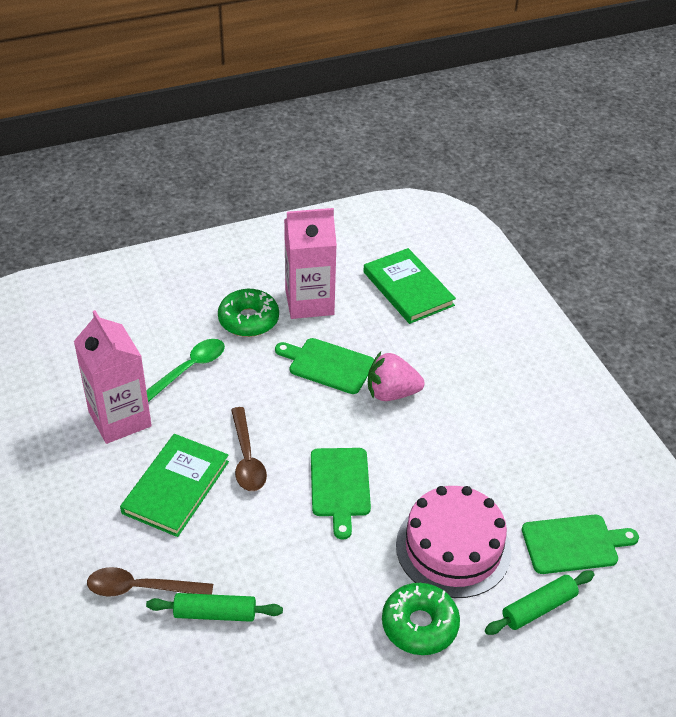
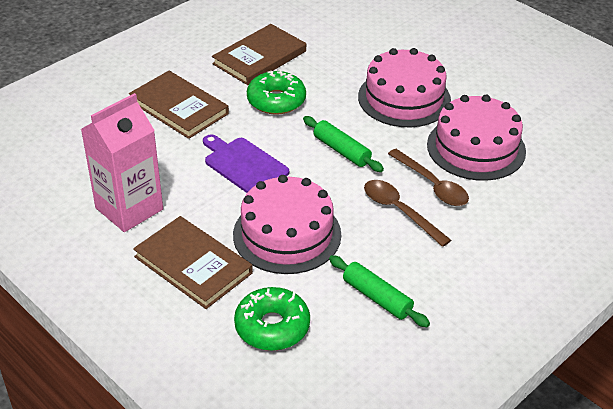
brown book: none = 0 -> [129,71,229,139] [133,216,253,309] [212,24,306,85] = 3
green book: [120,434,229,537] [363,248,456,324] = 2 -> none = 0
green cutting board: [275,338,374,394] [311,448,371,540] [522,515,639,574] = 3 -> none = 0
green spoon: [146,339,225,402] = 1 -> none = 0
pink cake: [396,486,511,598] = 1 -> [233,175,341,274] [358,48,451,127] [427,95,526,181] = 3
pink carton: [74,310,152,444] [284,208,337,319] = 2 -> [81,93,163,232] = 1
pink strawberry: [368,352,425,401] = 1 -> none = 0
purple cutting board: none = 0 -> [203,134,289,193] = 1

